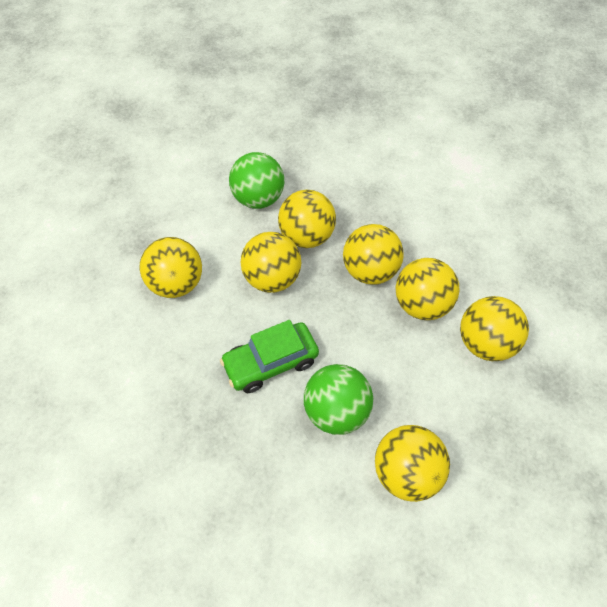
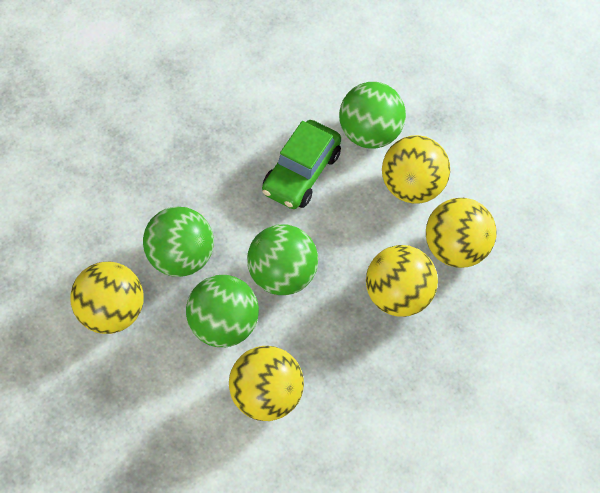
green ball: [229,152,284,209] [304,364,373,435] = 2 -> [143,206,214,277] [186,275,259,347] [247,224,318,295] [339,82,406,149] = 4
yellow ball: [140,237,202,298] [241,232,301,293] [278,190,336,248] [343,224,404,285] [375,425,450,502] [395,258,459,320] [460,296,529,361] = 7 -> [70,262,144,334] [229,346,304,421] [366,245,438,317] [382,135,450,204] [426,198,497,268] = 5

